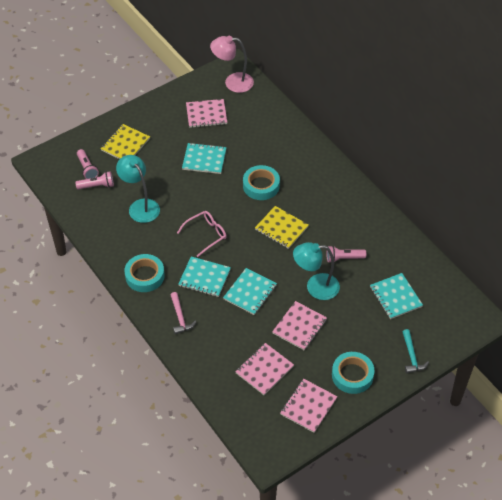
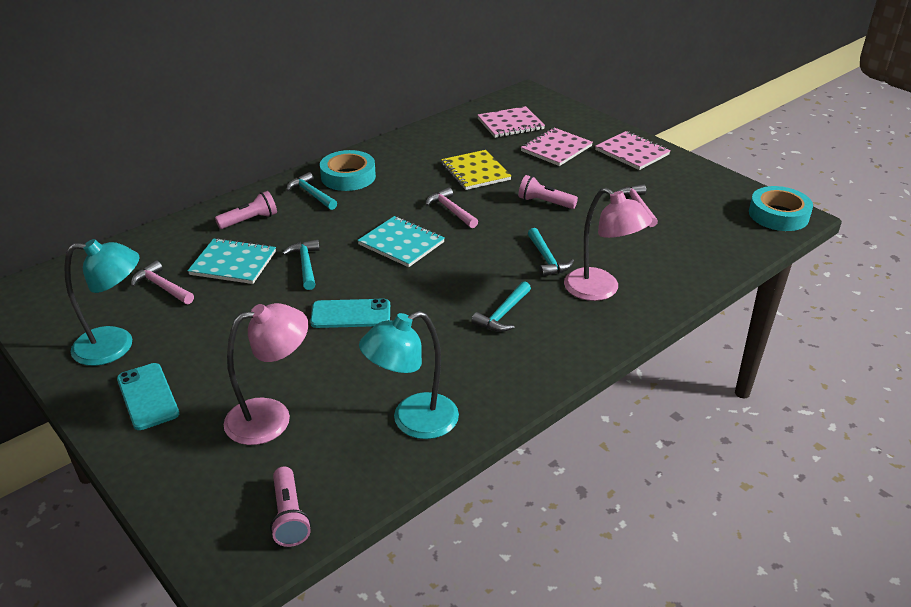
pink glasses: [177,211,227,257] = 1 -> none = 0
pink hammer: [171,292,197,334] = 1 -> [131,260,194,304] [426,187,478,228] [618,184,658,227] = 3
pink lamp: [210,36,254,93] = 1 -> [224,303,308,445] [564,188,652,301] = 2
pink notebook: [186,99,227,128] [235,343,294,395] [272,301,327,350] [280,379,337,433] = 4 -> [477,106,545,138] [521,128,593,166] [595,131,671,170] = 3
turquoise hammer: [403,329,429,373] = 1 -> [282,239,320,290] [286,172,337,210] [472,281,531,332] [528,228,574,277] = 4
turquoise notebook: [178,256,231,297] [182,143,227,174] [223,268,277,315] [370,273,423,319] = 4 -> [188,238,276,284] [357,216,445,267] = 2
turquoise phone: none = 0 -> [117,363,179,430] [310,299,390,328] = 2
turquoise tape: [124,254,165,292] [243,165,280,200] [332,352,374,394] = 3 -> [320,150,376,191] [749,186,813,231] = 2
yellow notebook: [101,124,150,159] [255,206,308,249] = 2 -> [441,150,511,190] = 1

